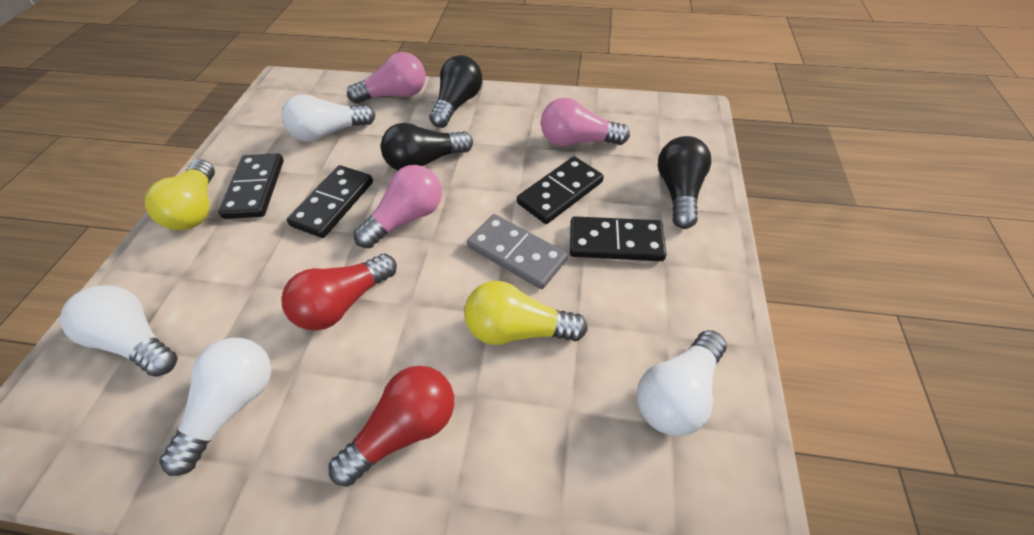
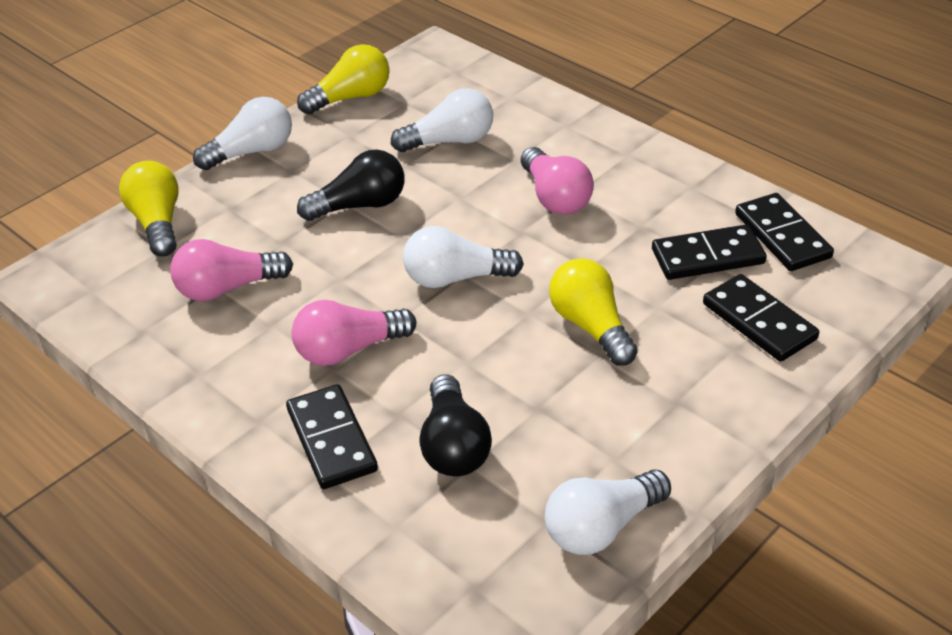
black light bulb: [381,123,473,171] [429,55,482,128] [658,136,711,229] = 3 -> [297,149,404,221] [419,374,492,477] = 2
grey domino: [467,214,568,289] = 1 -> none = 0
red light bulb: [281,254,397,331] [329,366,454,487] = 2 -> none = 0
yellow light bulb: [145,160,215,230] [464,281,588,345] = 2 -> [119,161,179,257] [297,44,390,114] [549,258,638,366] = 3

